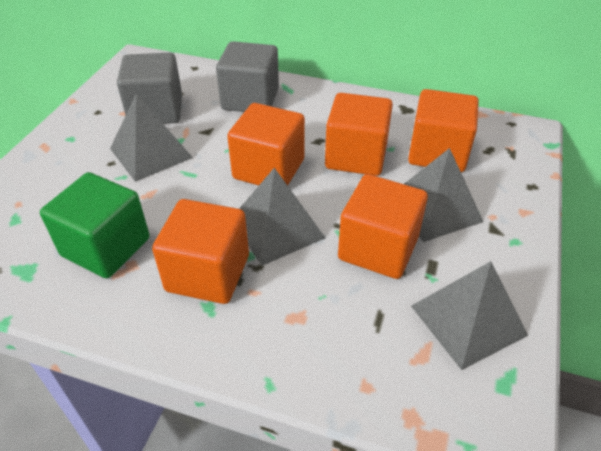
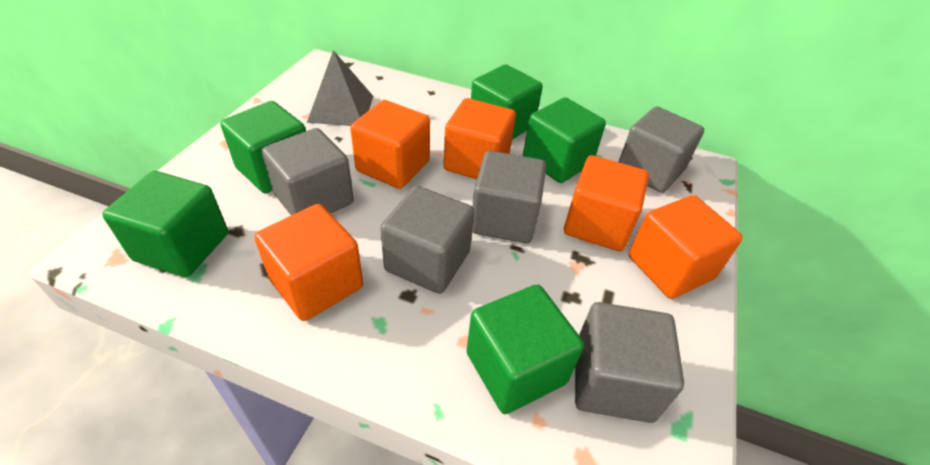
green cube: [40,172,150,278] = 1 -> [102,171,228,277] [220,101,306,193] [466,285,584,414] [471,65,543,139] [523,98,606,183] = 5
grey cube: [117,52,182,124] [216,41,279,112] = 2 -> [262,128,354,215] [380,186,474,294] [472,151,546,243] [575,302,684,423] [619,106,704,193] = 5
grey pyramid: [110,93,193,182] [239,168,325,266] [404,148,483,242] [411,261,528,370] = 4 -> [307,50,373,126] = 1

